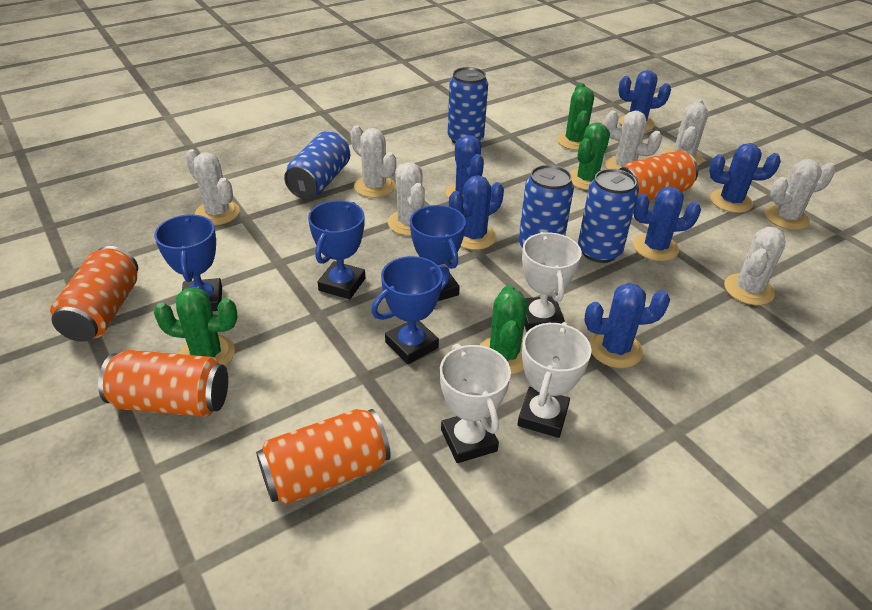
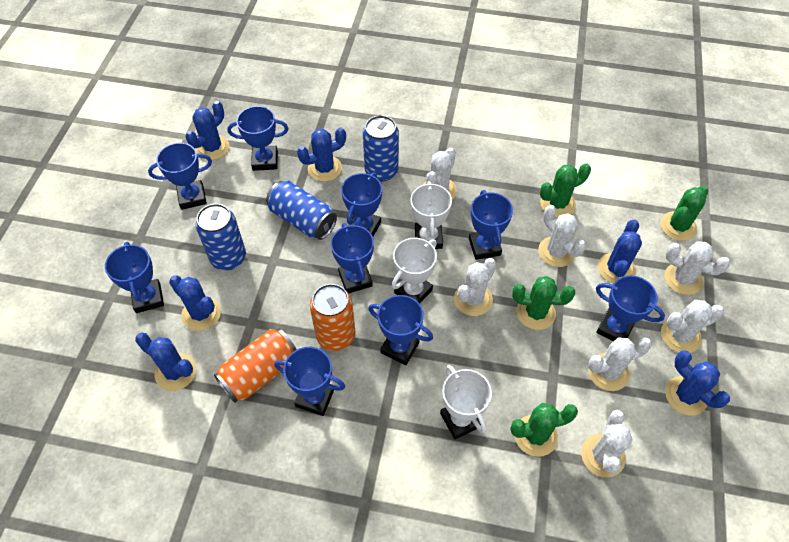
blue can: [284,131,350,199] [448,67,488,144] [518,165,574,248] [578,169,638,263] = 4 -> [196,204,246,270] [266,181,337,240] [363,115,399,182] = 3
blue trophy: [154,214,222,311] [308,200,365,299] [371,256,450,364] [410,205,466,301] = 4 -> [105,242,164,313] [148,143,212,210] [227,106,289,171] [274,347,345,416] [331,223,374,293] [341,172,382,236] [369,295,433,365] [469,190,513,260] [596,275,665,341] = 9
orange can: [50,246,138,342] [98,350,228,417] [256,409,391,505] [619,150,698,200] = 4 -> [214,329,297,403] [310,284,355,351] = 2

